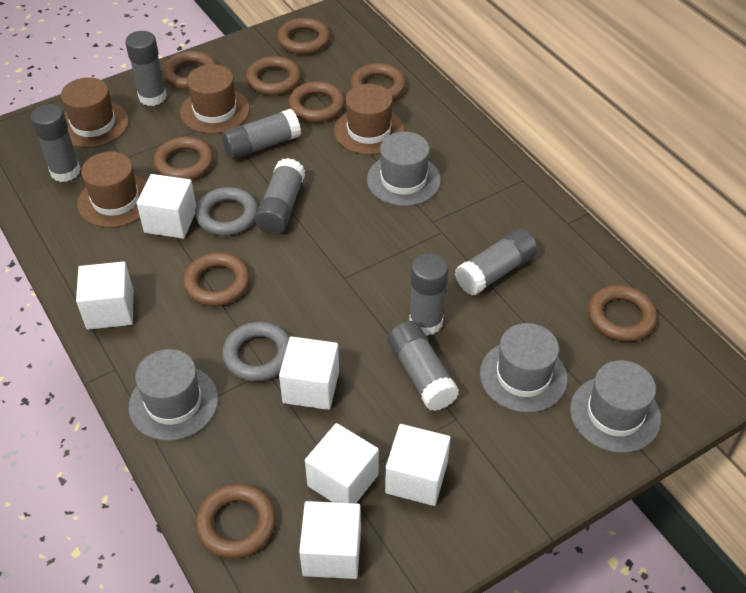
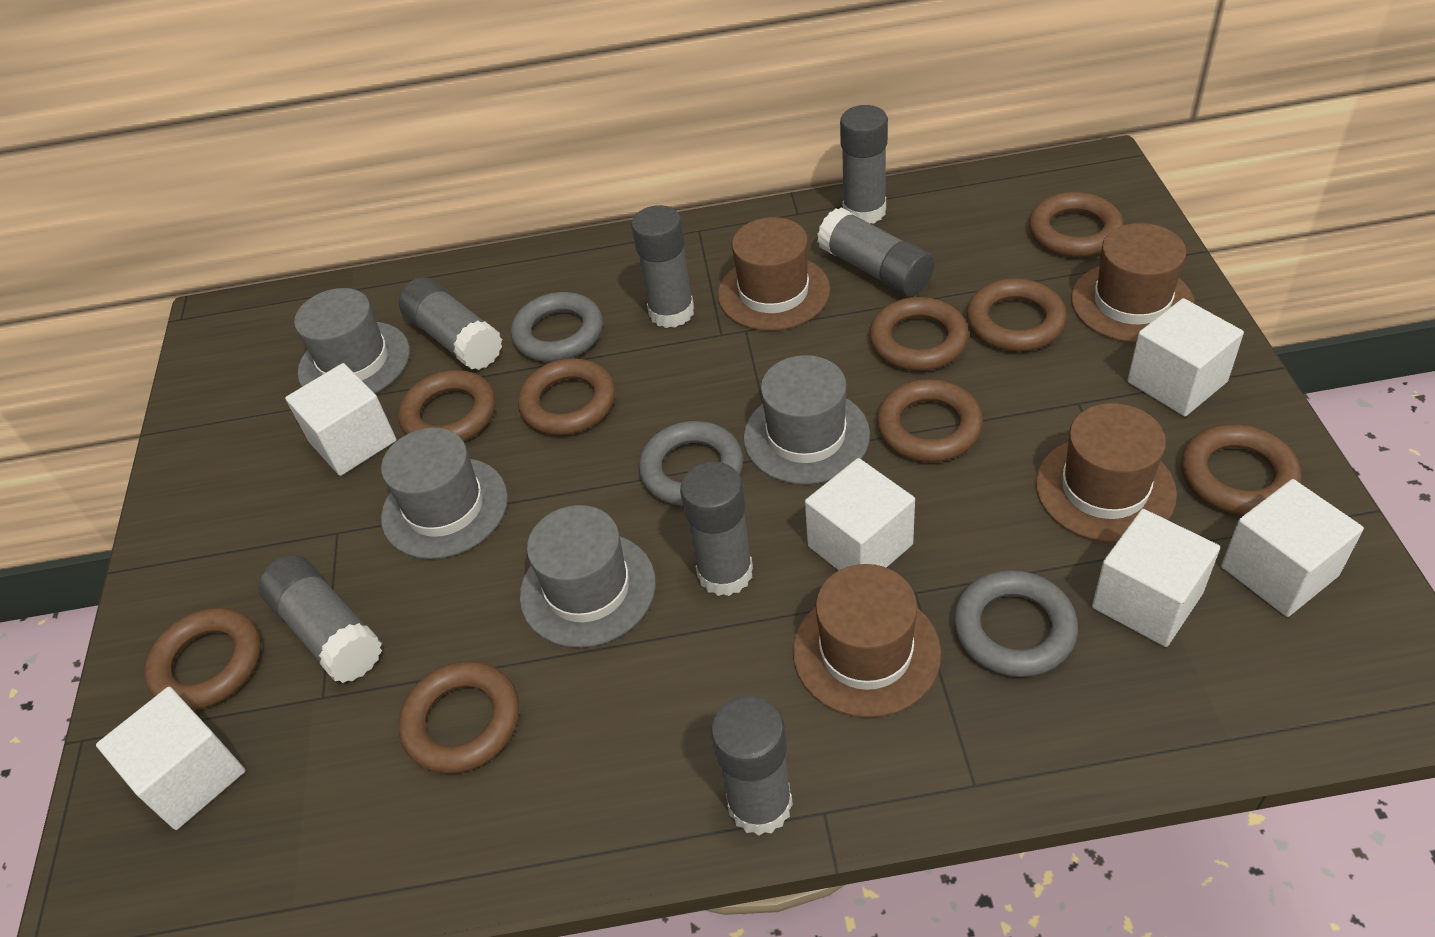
grey ring: [195,187,258,236] [222,322,290,382] = 2 -> [511,292,603,362] [639,421,743,506] [954,570,1078,677] = 3

